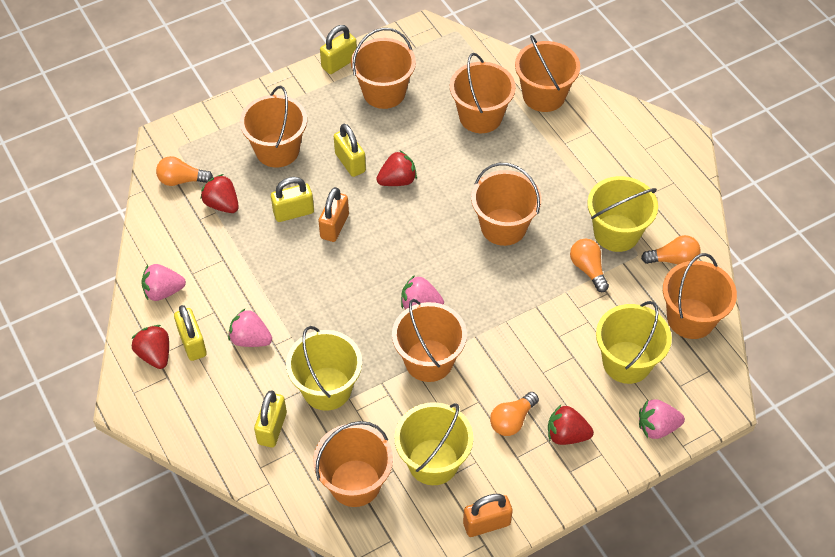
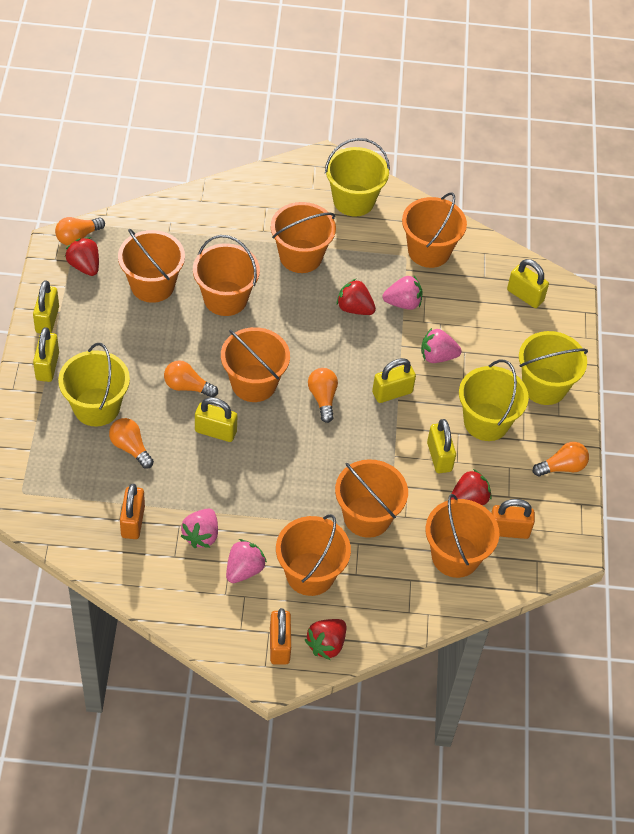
orange light bulb: [156,156,213,186] [490,392,539,436] [570,239,609,292] [641,235,701,264] = 4 -> [55,217,105,246] [109,418,154,469] [164,360,218,397] [308,368,338,423] [533,442,589,476] = 5
orange padlock: [319,187,349,242] [463,494,513,537] = 2 -> [120,484,145,539] [270,608,291,665] [491,499,535,539] = 3
yellow padlock: [174,305,207,361] [254,390,287,448] [271,177,314,222] [320,25,357,74] [334,124,366,177] = 5 -> [33,280,59,334] [33,327,59,382] [195,397,238,442] [372,358,416,403] [427,419,456,473] [507,259,549,308] = 6

